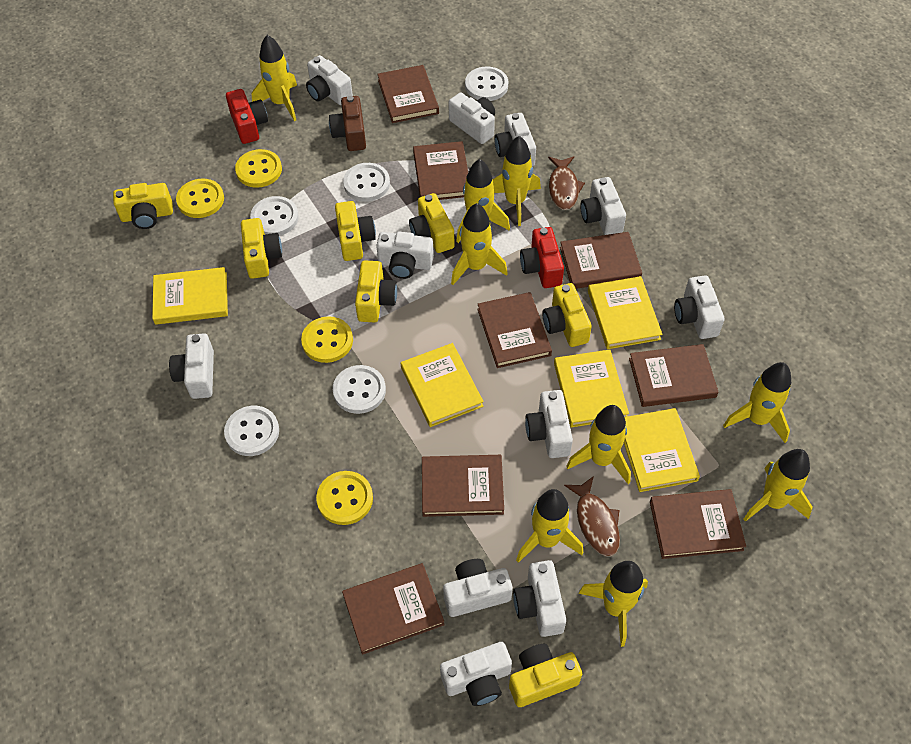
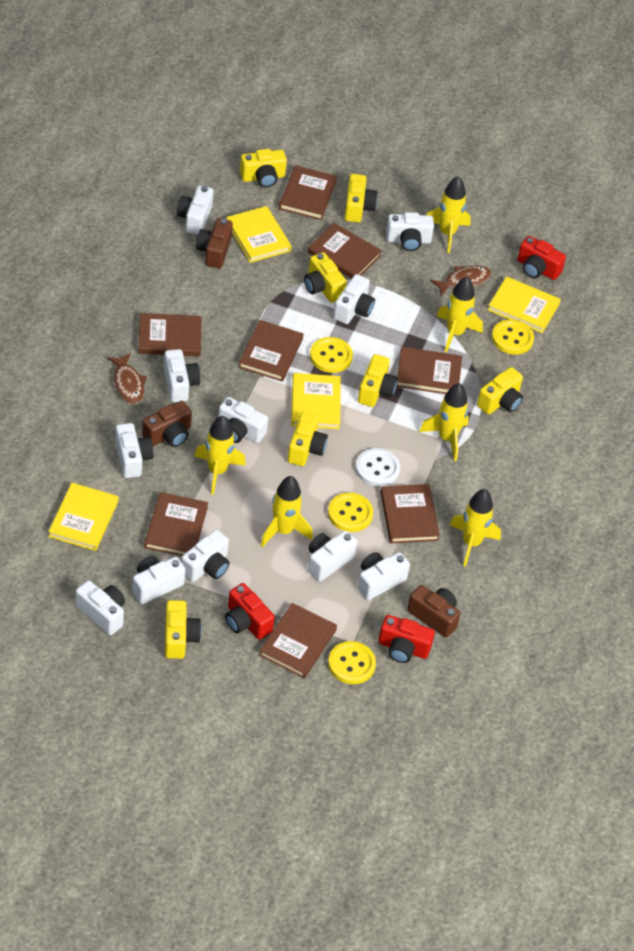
brown camera: [329,96,366,151] = 1 -> [142,401,192,447] [196,218,233,269] [407,585,461,638] = 3
red camera: [226,89,268,144] [520,227,564,288] = 2 -> [225,583,275,640] [378,615,435,663] [517,236,566,280] = 3
white button: [224,406,279,456] [250,196,299,236] [333,365,386,414] [343,163,390,202] [465,66,508,101] = 5 -> [356,448,400,487] = 1
yellow book: [152,267,228,325] [401,343,484,427] [554,350,629,428] [588,276,662,349] [624,408,700,492] = 5 -> [48,483,119,551] [226,206,291,263] [291,373,341,429] [488,276,561,333] = 4
yellow rocket: [252,35,297,121] [451,203,508,285] [456,159,510,243] [493,136,541,226] [516,489,583,563] [566,405,631,484] [578,561,648,647] [723,362,791,443] [743,449,813,522] = 9 -> [194,416,246,495] [261,476,313,547] [419,383,469,461] [426,176,471,253] [437,277,483,352] [449,489,501,567] = 6

